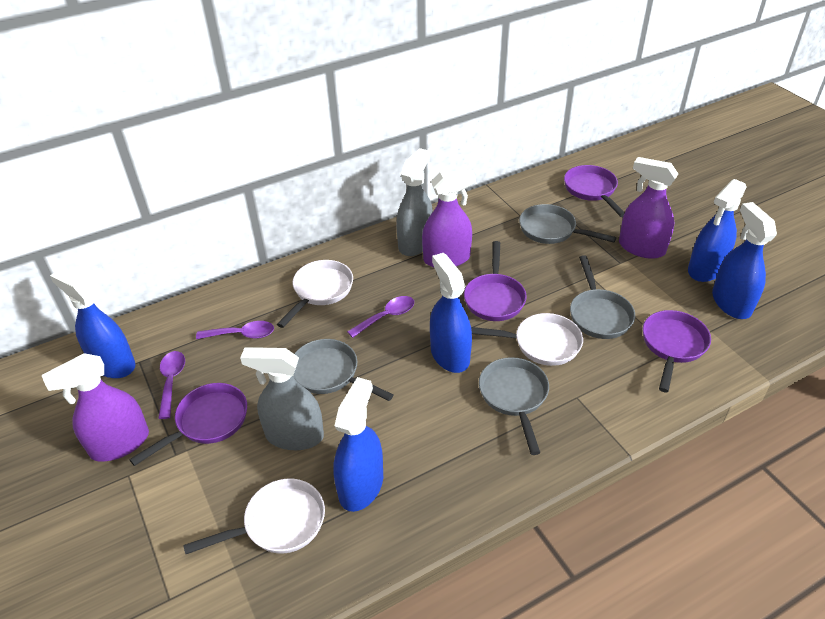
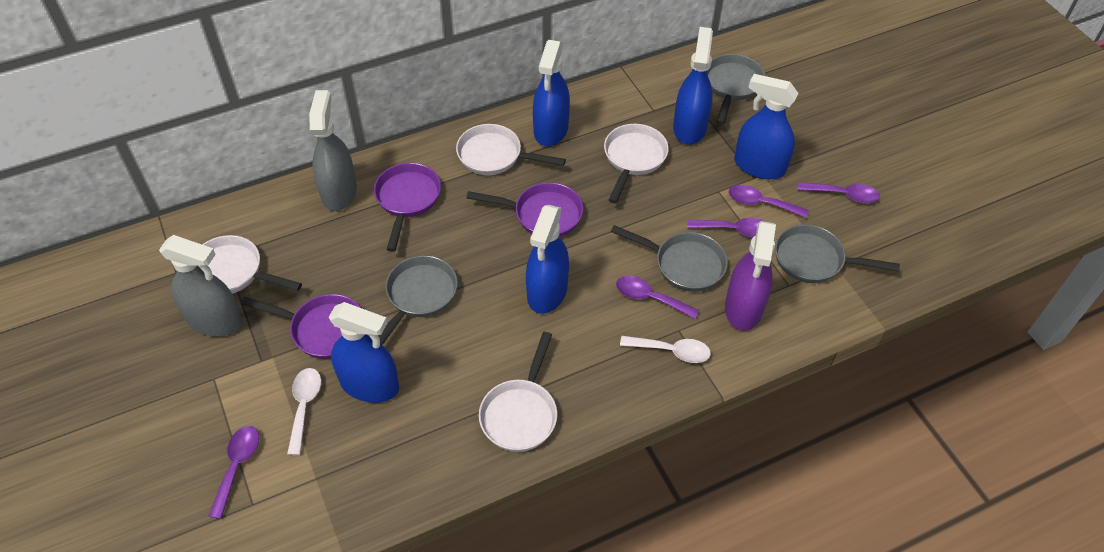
purple pan: [129,383,247,466] [464,241,527,321] [564,165,625,217] [643,310,711,392] = 4 -> [241,294,361,359] [374,163,441,252] [467,182,583,237] = 3
purple spoon: [158,351,185,419] [196,321,274,339] [347,296,414,338] = 3 -> [209,426,259,519] [616,276,699,319] [687,218,765,238] [729,185,809,218] [798,182,880,203] = 5
purple spray bottle: [42,353,149,462] [422,170,476,267] [619,157,678,259] = 3 -> [725,221,776,330] = 1
white pan: [183,479,325,554] [277,260,353,328] [471,313,583,366] = 3 -> [202,235,302,294] [456,124,566,175] [479,332,557,452] [604,124,669,203] = 4
white spoon: none = 0 -> [287,368,321,455] [620,336,711,363] = 2

